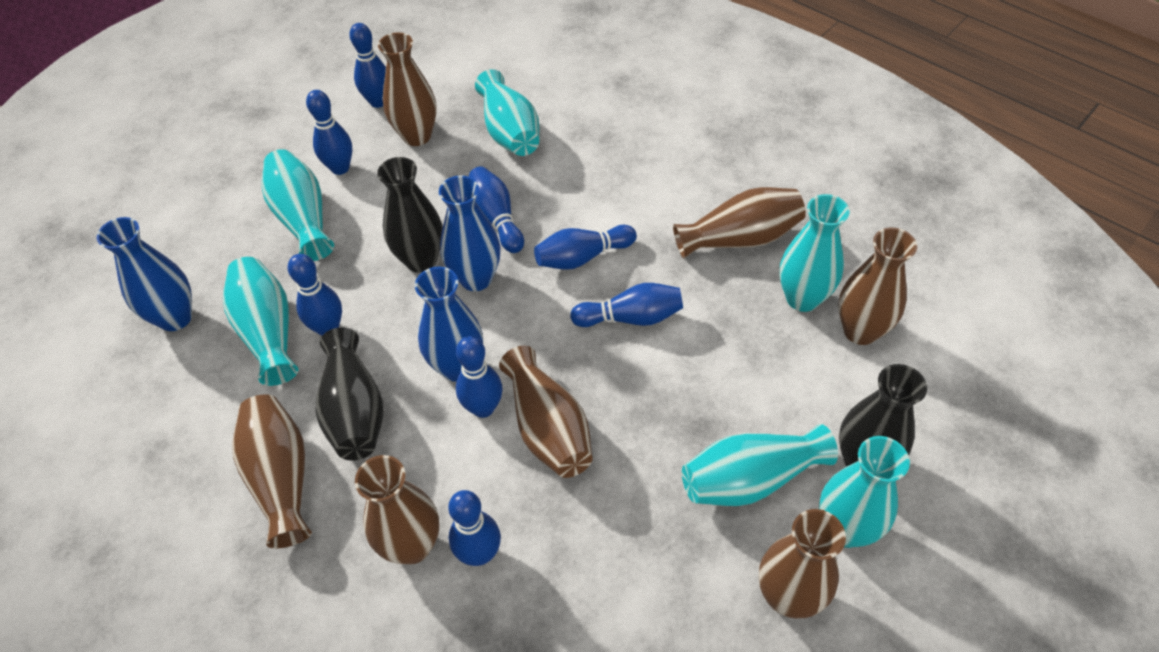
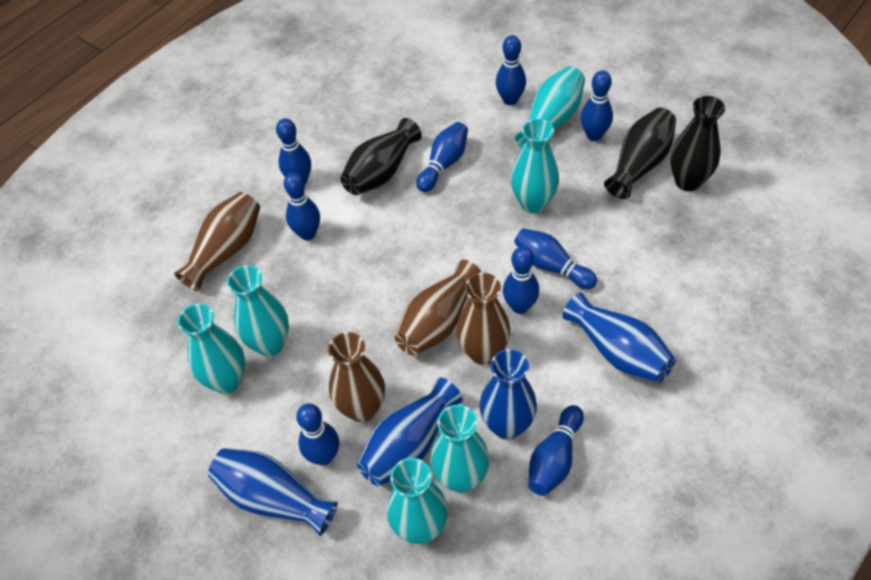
blue bowling pin: [288,254,342,336] [306,90,352,175] [349,23,386,108] [448,490,501,566] [456,336,503,418] [469,166,524,253] [534,225,637,270] [570,283,683,327] = 8 -> [276,118,311,184] [284,172,320,240] [296,404,339,465] [416,122,468,192] [496,35,526,105] [503,246,539,314] [514,228,597,290] [529,405,584,496] [581,71,613,141] = 9
blue vase: [97,217,192,331] [415,266,483,382] [439,175,500,291] = 3 -> [208,448,338,536] [357,378,463,486] [479,349,537,439] [563,293,676,383] = 4
brown vase: [232,394,312,548] [355,455,439,564] [378,32,437,146] [499,346,593,478] [673,187,806,258] [759,509,846,618] [838,227,917,345] = 7 -> [174,192,260,292] [328,332,385,422] [395,260,482,356] [456,273,510,365] = 4

